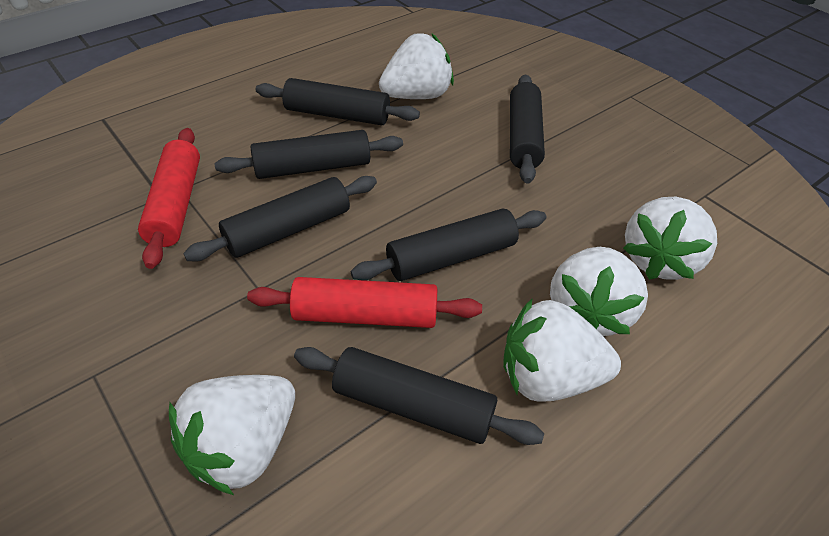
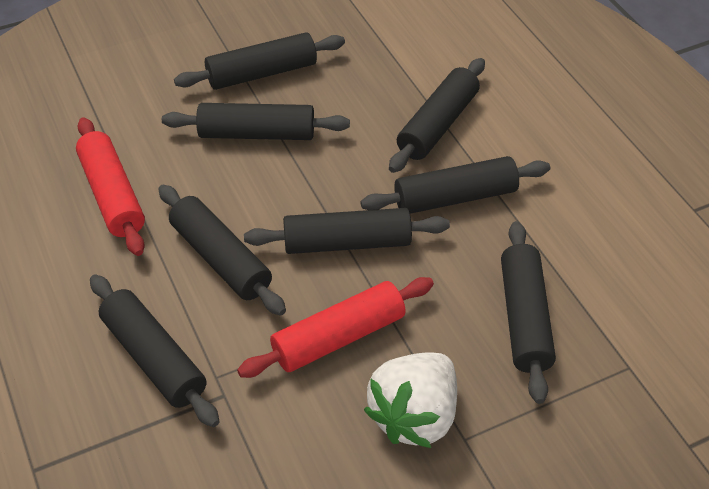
black rolling pin: [183,176,377,261] [214,130,403,179] [256,78,420,125] [294,347,544,445] [351,209,546,281] [510,74,545,184] = 6 -> [90,275,220,427] [158,185,286,316] [162,103,350,140] [174,32,345,90] [244,208,450,254] [360,156,550,214] [389,58,485,173] [501,221,556,404] = 8
white strawberry: [169,375,295,495] [379,33,454,99] [503,298,621,402] [550,247,648,336] [623,197,717,280] = 5 -> [364,353,457,448] = 1

